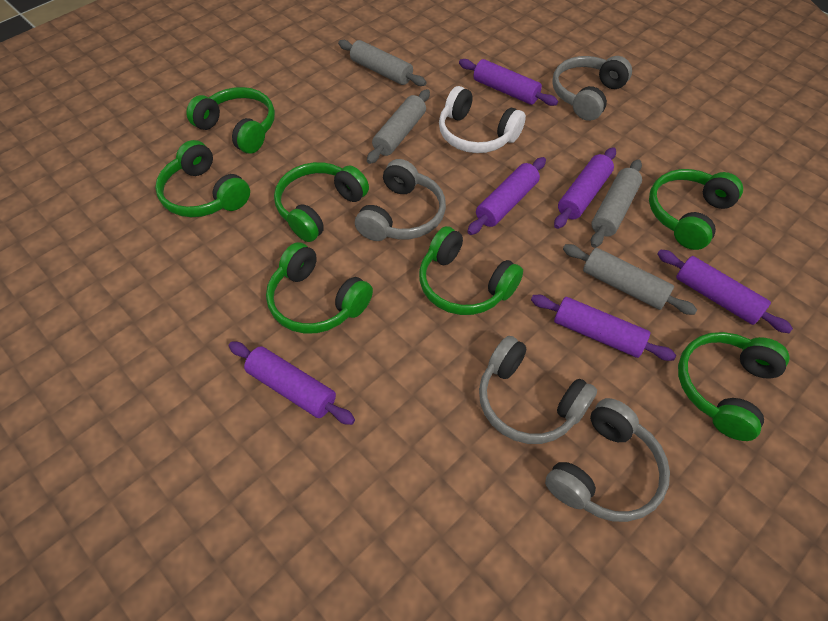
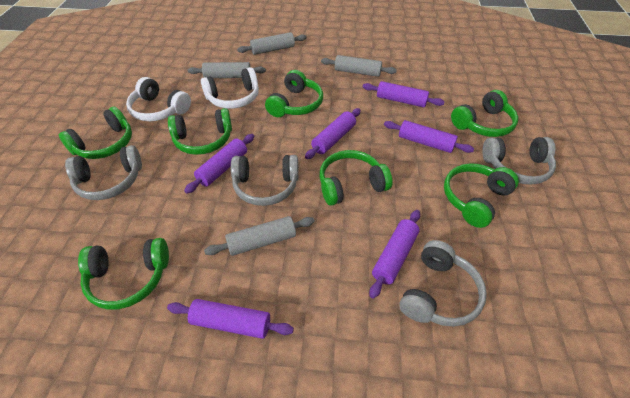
white headphones: [439,86,526,153] = 1 -> [126,77,191,121] [201,67,259,109] = 2

